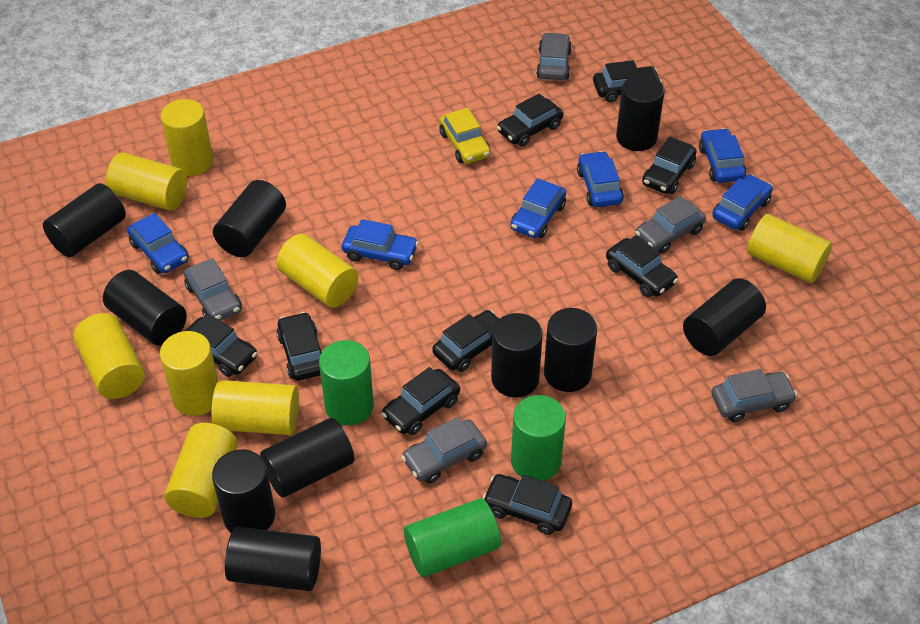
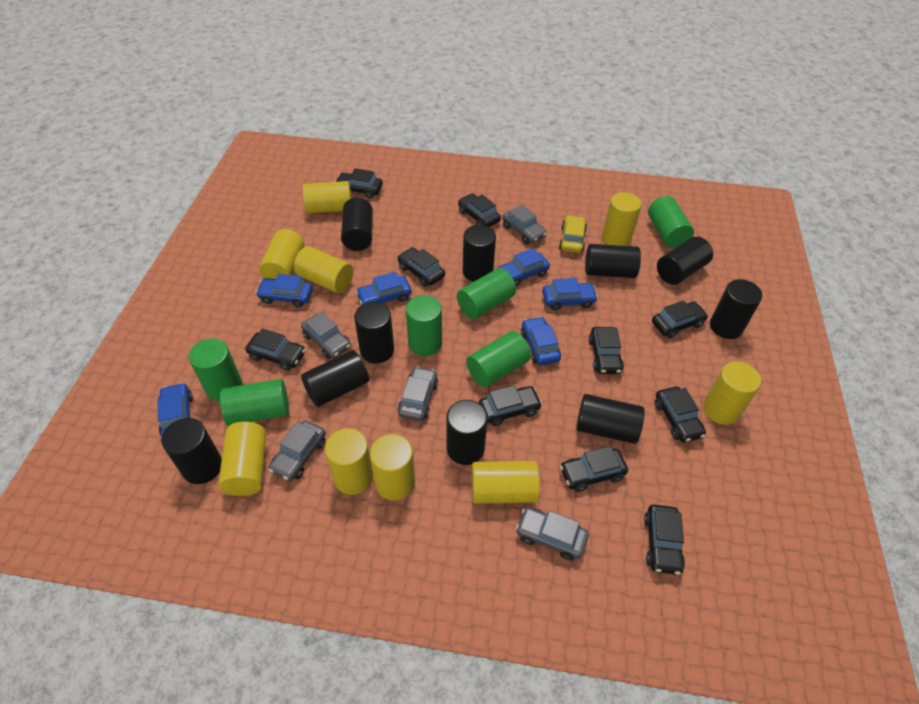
black car: [185,314,257,377] [276,312,322,381] [382,367,460,435] [432,310,499,372] [483,474,572,535] [497,94,563,147] [593,60,662,102] [606,235,678,297] [642,137,697,194] = 9 -> [245,328,306,371] [335,168,383,198] [398,247,445,287] [458,193,501,227] [479,385,542,426] [560,446,628,492] [588,327,624,374] [644,505,685,575] [652,300,708,338] [655,387,706,443] = 10
green cylinder: [319,340,374,425] [404,498,501,577] [511,395,566,481] = 3 -> [189,339,243,402] [220,379,289,426] [406,295,442,356] [457,268,516,319] [466,331,531,388] [648,196,694,248] = 6
yellow cylinder: [73,313,145,399] [106,152,187,211] [160,331,218,416] [161,99,213,176] [164,423,238,518] [211,380,299,435] [277,234,358,308] [747,214,832,283] = 8 -> [218,422,266,496] [259,229,304,279] [294,246,353,293] [302,181,352,214] [325,428,373,495] [370,434,415,501] [472,461,540,504] [602,192,642,246] [703,362,761,425] = 9

